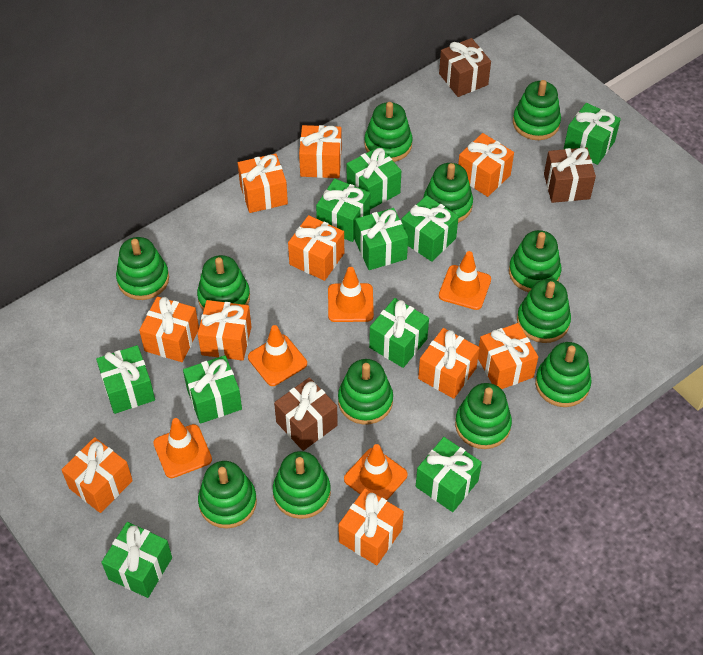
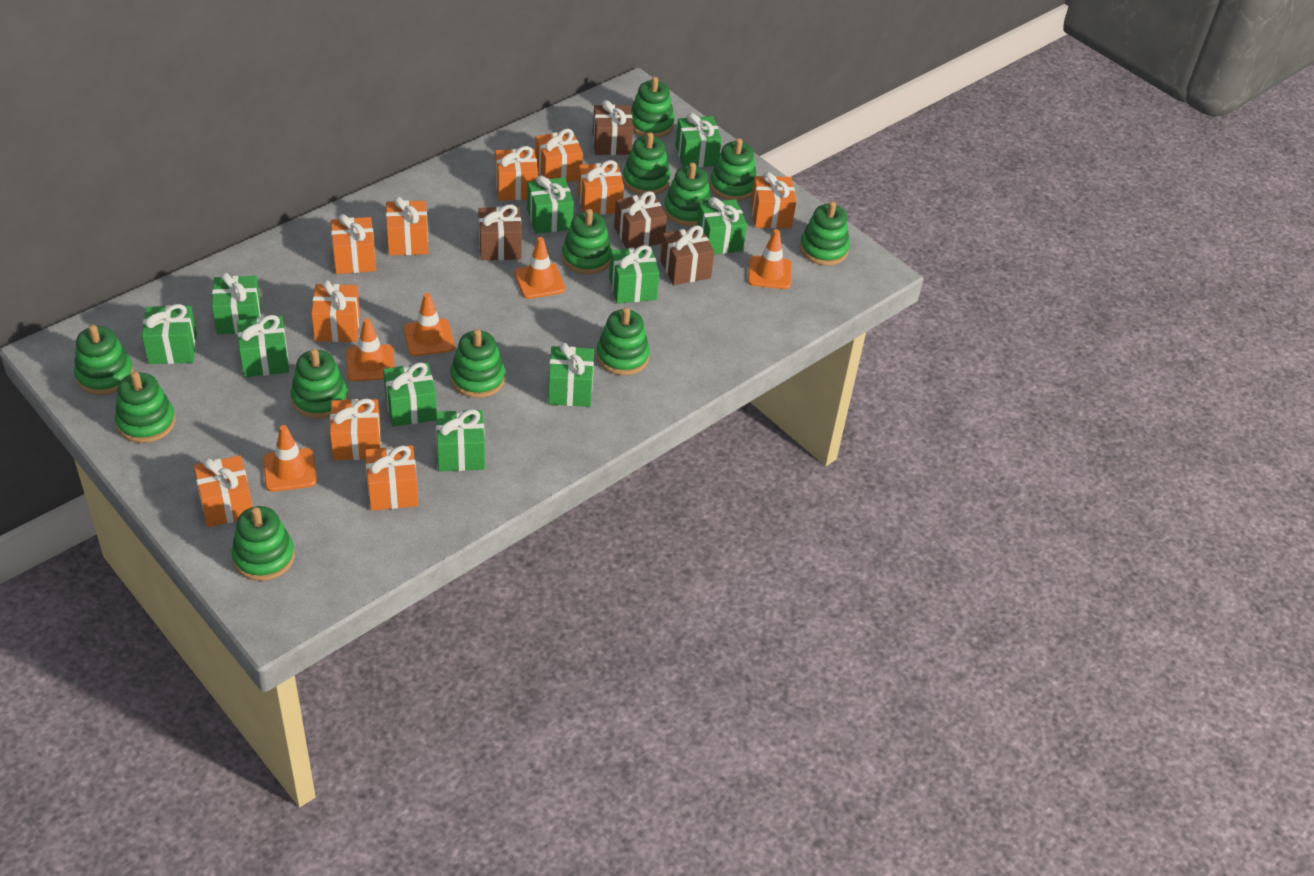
brown gift: [274,377,338,451] [439,38,491,97] [544,147,596,203] = 3 -> [479,204,522,260] [593,100,633,155] [614,191,667,249] [660,225,714,285] = 4

